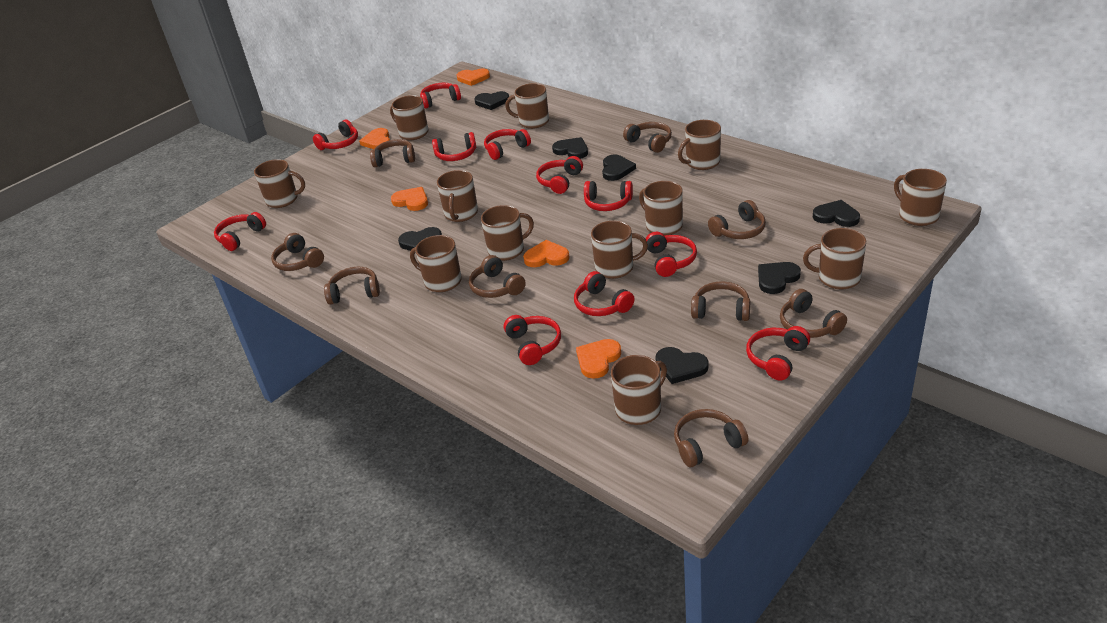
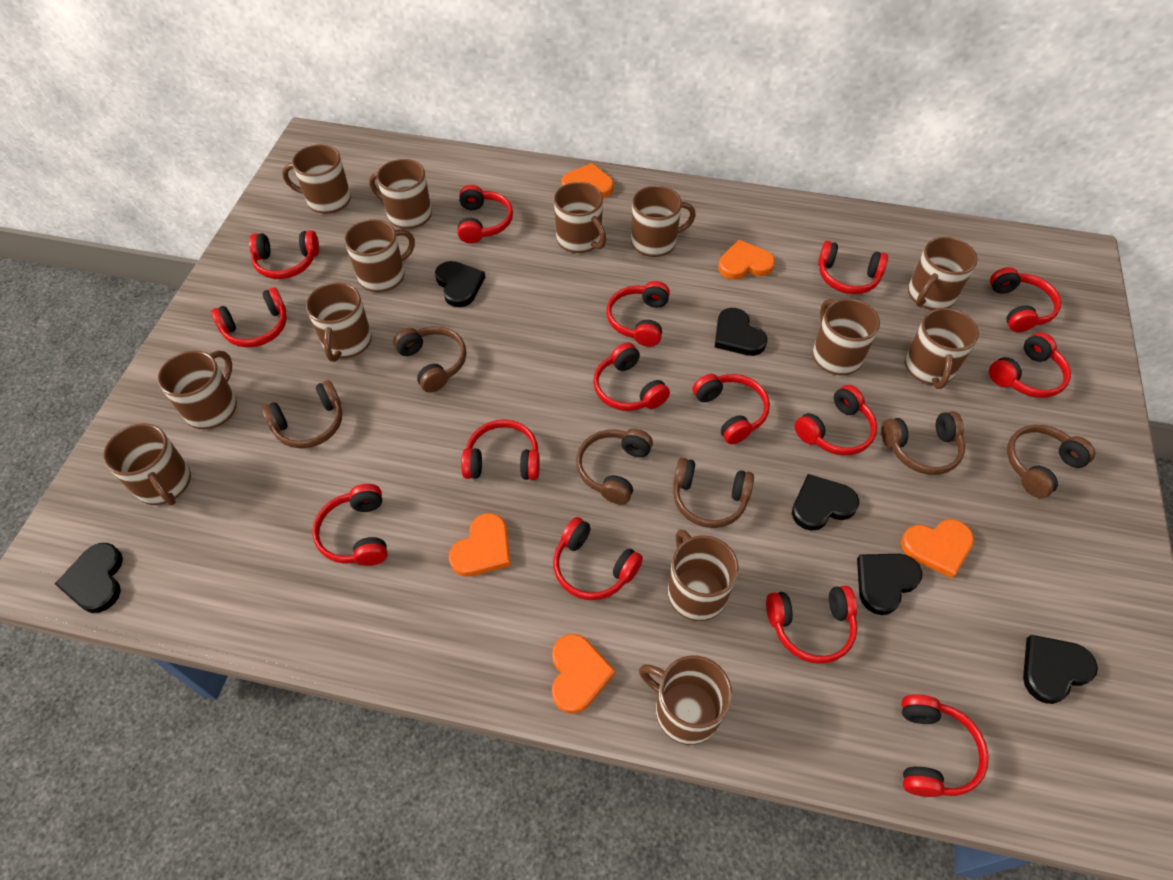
black heart: [398,227,442,251] [474,91,509,110] [552,137,588,159] [602,155,636,181] [655,347,709,384] [758,262,801,294] [813,200,860,227] = 7 -> [55,543,123,613] [435,261,485,307] [715,308,767,356] [792,474,859,531] [857,554,922,615] [1023,635,1098,704] = 6
brown headphones: [271,233,324,271] [324,267,380,305] [370,139,415,167] [469,255,526,298] [623,122,672,153] [674,409,749,467] [691,281,750,321] [708,200,766,239] [780,289,847,338] = 9 -> [261,380,342,448] [393,326,466,392] [576,429,653,505] [673,458,754,528] [881,412,965,475] [1007,425,1095,498] = 6
brown mug: [254,159,305,208] [390,95,429,140] [410,235,462,292] [437,170,478,222] [481,205,534,261] [505,83,549,129] [591,221,648,279] [611,355,667,425] [639,181,683,236] [678,120,721,170] [803,228,866,290] [894,169,947,226] = 12 -> [103,423,191,505] [158,350,237,429] [282,144,351,214] [306,282,372,362] [344,219,415,292] [369,159,432,229] [554,182,606,253] [631,185,696,257] [639,655,732,745] [668,529,739,621] [812,299,880,375] [905,308,979,389] [908,237,978,310] = 13
red headphones: [214,212,266,251] [313,120,358,150] [420,83,461,108] [432,132,476,161] [484,129,531,160] [504,315,561,365] [536,156,583,194] [574,271,635,316] [584,181,633,211] [646,232,697,277] [746,326,810,380] = 11 -> [211,288,287,348] [249,230,319,279] [312,484,387,566] [457,185,513,244] [461,419,540,480] [553,517,643,600] [593,342,670,411] [606,281,670,347] [693,374,770,444] [766,586,857,664] [794,385,877,455] [818,241,888,294] [902,694,989,797] [989,332,1071,398] [990,267,1061,332] = 15

